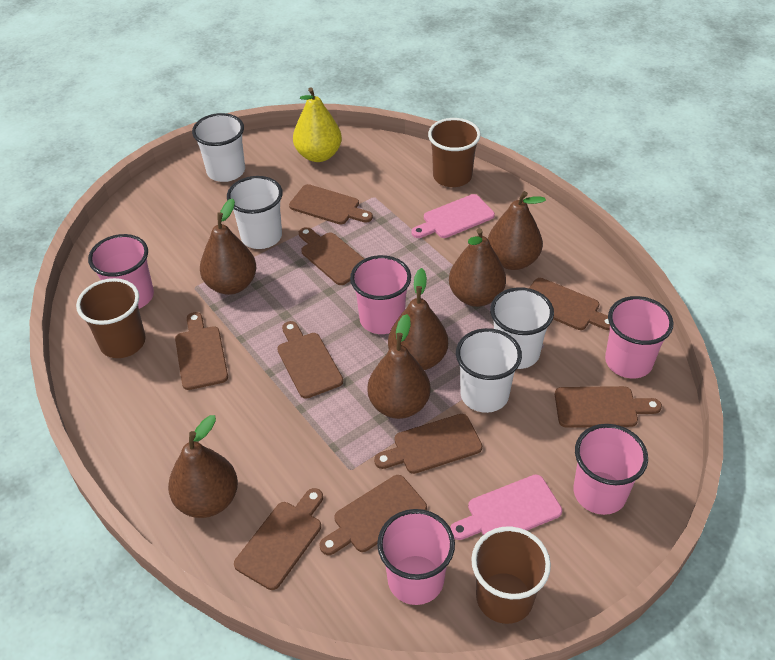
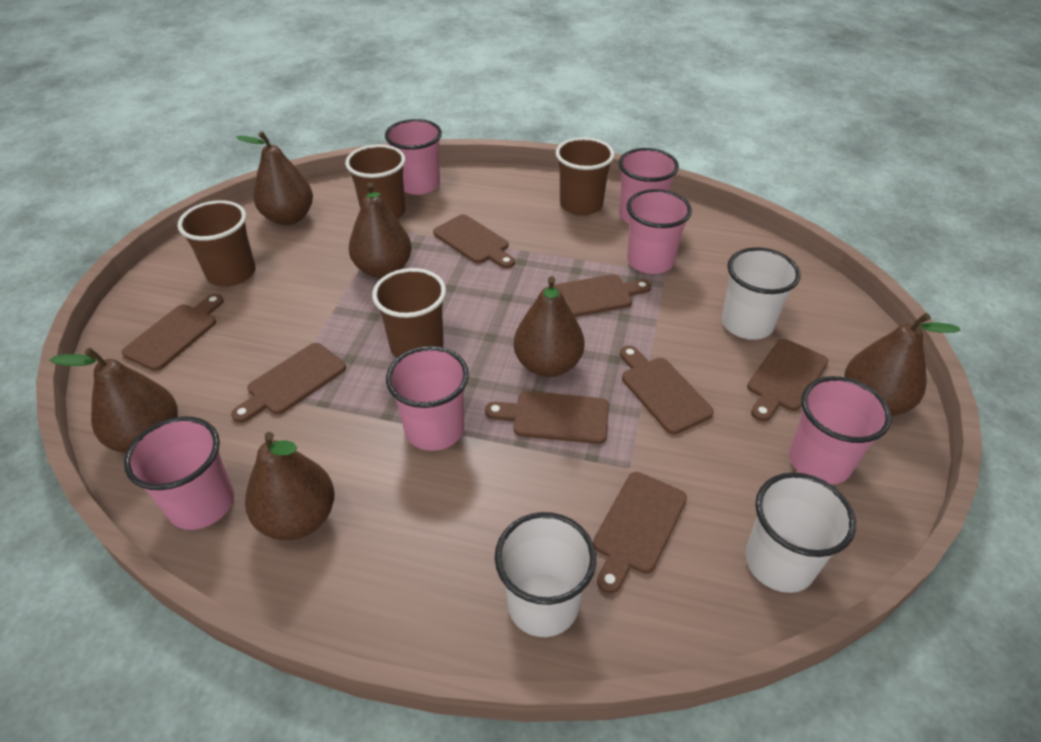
brown cup: [76,278,146,358] [428,118,481,187] [471,526,551,624] = 3 -> [177,200,255,286] [345,144,405,219] [372,268,446,358] [556,137,615,216] = 4
brown cutting board: [175,312,228,390] [234,488,323,590] [277,321,343,399] [289,184,373,225] [299,227,364,285] [320,475,427,555] [374,414,482,474] [529,278,610,330] [555,386,662,428] = 9 -> [122,294,224,371] [231,343,346,423] [433,214,515,268] [485,391,609,444] [548,274,651,317] [593,472,687,594] [620,346,714,434] [747,339,828,422] = 8
pink cup: [88,234,154,309] [350,255,411,334] [377,509,455,605] [574,424,648,515] [605,296,673,378] = 5 -> [124,416,234,530] [385,119,442,195] [386,346,469,451] [618,148,679,224] [627,189,692,274] [789,376,891,485] = 6
pink cutting board: [411,194,495,238] [450,475,562,540] = 2 -> none = 0
white cup: [192,113,245,182] [227,176,283,249] [456,328,522,413] [490,287,554,369] = 4 -> [495,512,596,637] [722,247,801,340] [746,472,856,593] = 3
yellow pear: [293,87,342,162] = 1 -> none = 0

